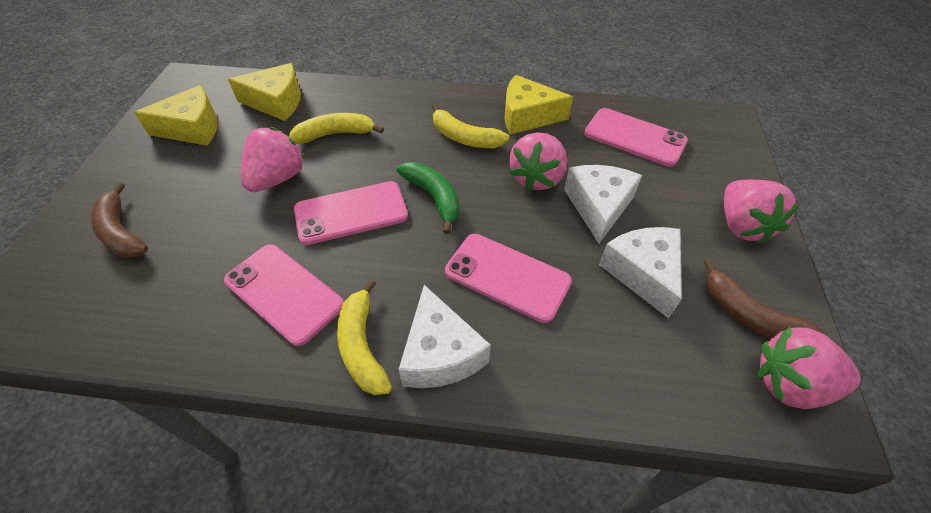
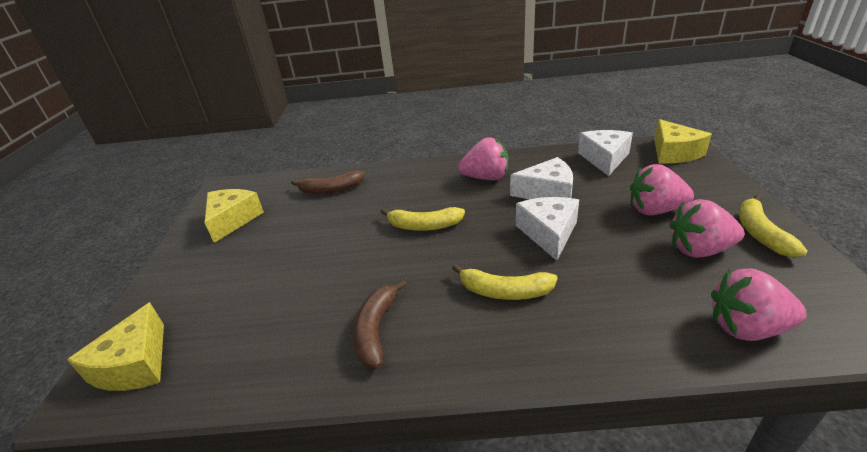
green banana: [396,162,460,234] = 1 -> none = 0
pink phone: [224,244,344,346] [294,181,408,245] [445,234,572,323] [584,108,688,167] = 4 -> none = 0

